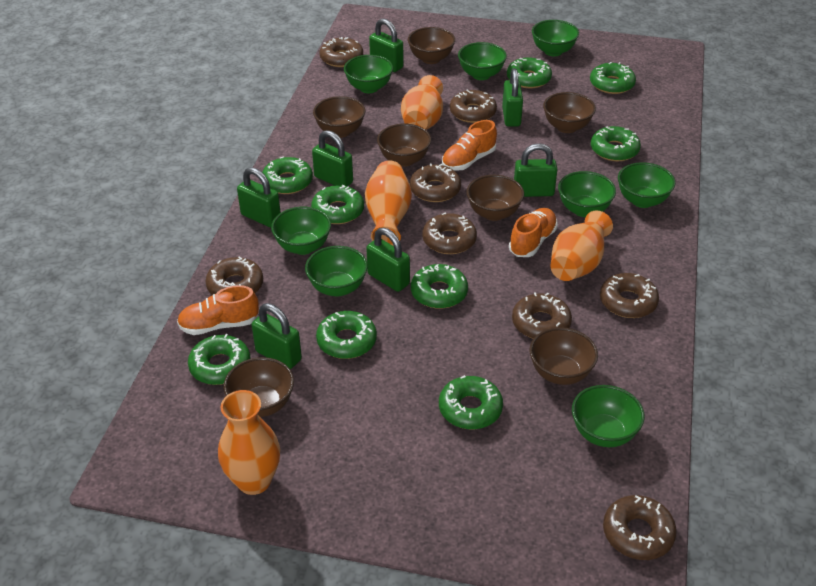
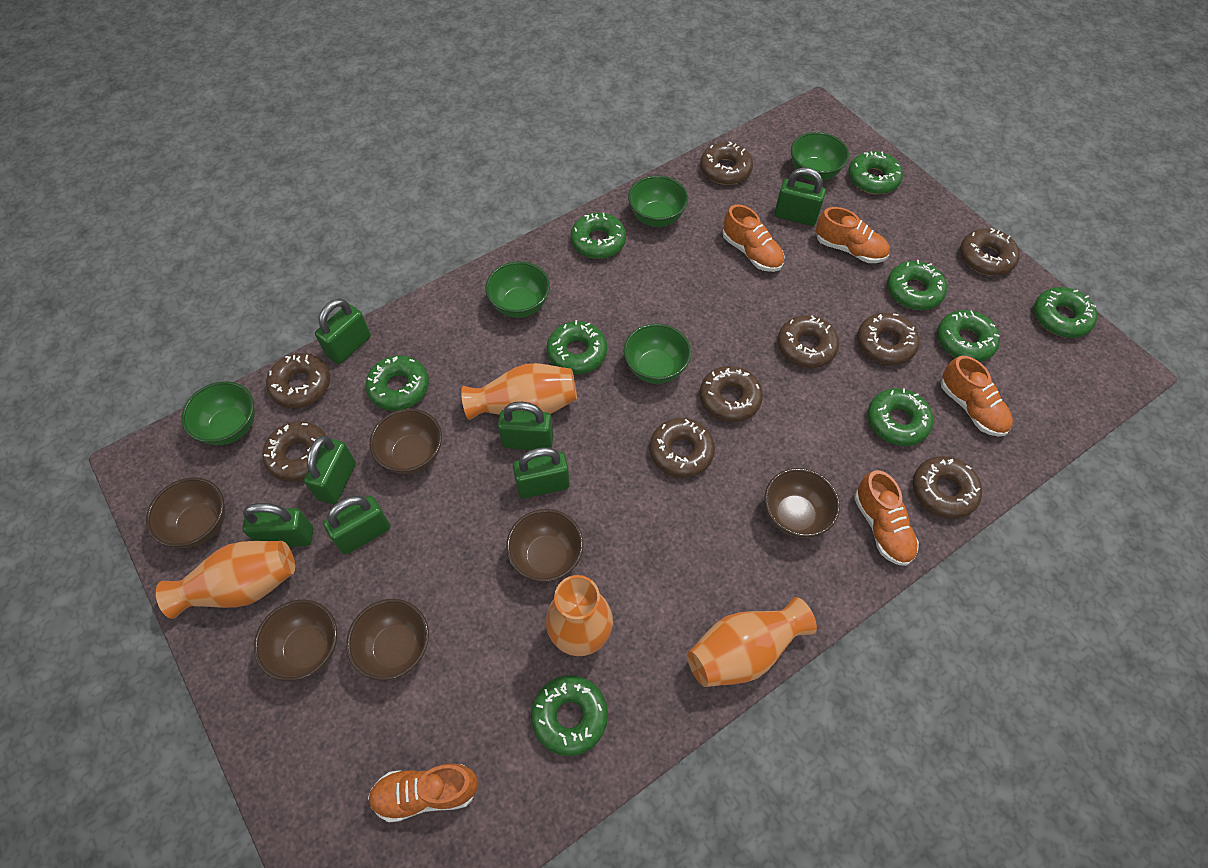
brown bowl: [224,357,294,417] [313,96,365,138] [377,124,431,167] [408,27,455,64] [466,175,524,221] [530,327,598,385] [543,92,596,133] = 7 -> [146,477,225,548] [254,600,337,681] [346,599,429,680] [370,408,442,474] [506,509,583,582] [764,468,840,538] = 6
brown donut: [206,256,263,295] [319,37,363,67] [410,163,461,202] [422,212,477,254] [450,90,497,123] [512,292,572,339] [600,273,659,318] [603,495,677,560] = 8 -> [262,421,326,482] [266,353,330,408] [650,418,715,478] [700,141,753,185] [700,366,763,422] [778,315,839,368] [857,313,919,365] [913,456,982,519] [960,228,1020,276] = 9
green bowl: [271,207,331,255] [305,246,368,296] [344,55,393,93] [458,42,507,80] [532,20,579,56] [558,171,616,217] [572,385,645,447] [618,162,676,208] = 8 -> [181,381,255,445] [485,261,550,318] [624,323,691,384] [628,175,688,227] [791,132,849,181] = 5
orange shoe: [177,285,259,335] [442,120,497,171] [509,208,558,257] = 3 -> [368,764,479,822] [723,204,784,272] [816,207,890,263] [854,470,919,566] [941,356,1013,437] = 5

